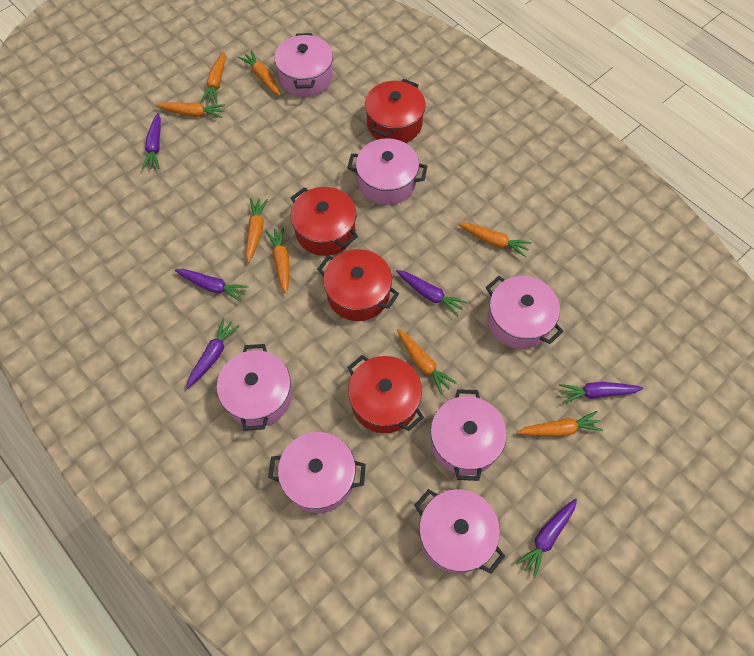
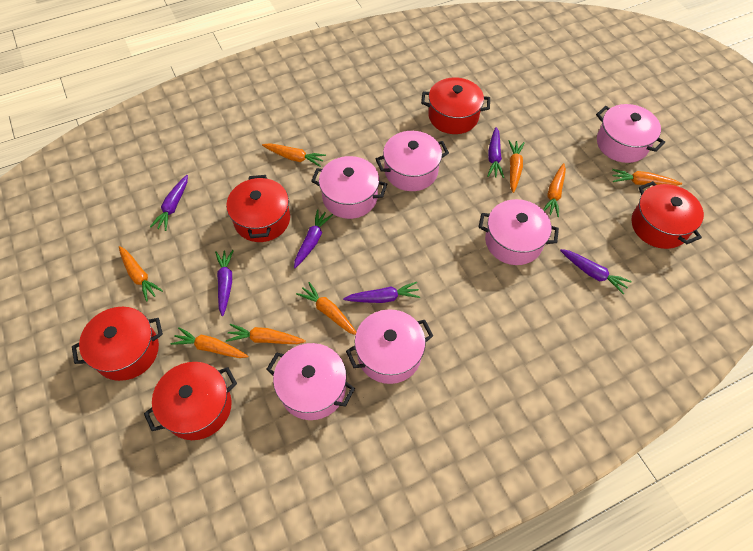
pink pot: [217,344,292,431] [268,432,366,513] [274,33,333,97] [347,138,427,205] [414,489,505,574] [430,389,507,481] [486,276,563,349] = 7 -> [266,343,355,420] [311,156,387,219] [346,309,433,384] [376,131,449,191] [479,199,559,265] [596,104,665,163] = 6
red pot: [291,187,358,256] [317,249,399,321] [347,355,424,433] [365,79,426,143] = 4 -> [72,307,163,381] [144,362,237,440] [226,175,290,242] [421,77,490,134] [632,181,704,249] = 5

